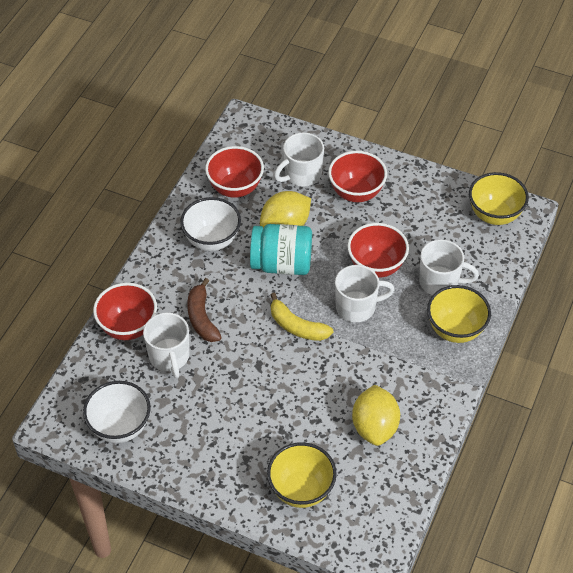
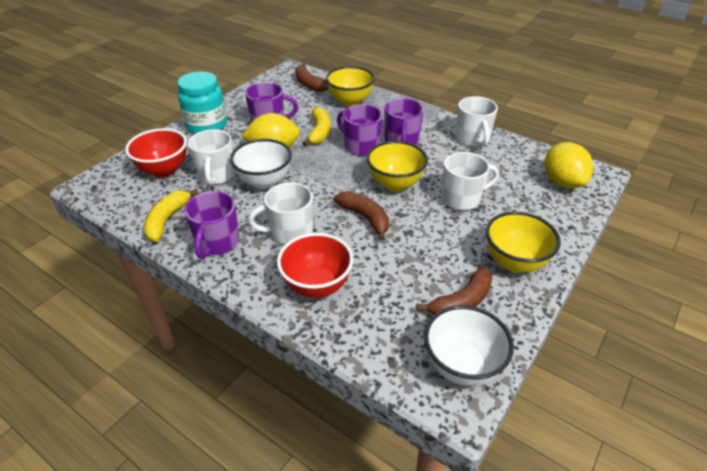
brown banana: [187,278,222,342] = 1 -> [295,63,329,92] [334,191,389,241] [416,267,493,315] = 3
purple mug: none = 0 -> [184,191,239,259] [245,82,298,122] [337,104,383,156] [385,98,424,145] = 4
red bowl: [93,283,157,340] [205,146,264,198] [328,151,387,202] [347,223,409,278] = 4 -> [125,128,187,177] [277,233,353,298] = 2
yellow banana: [271,292,334,341] = 1 -> [144,189,199,242] [302,107,331,146] = 2

